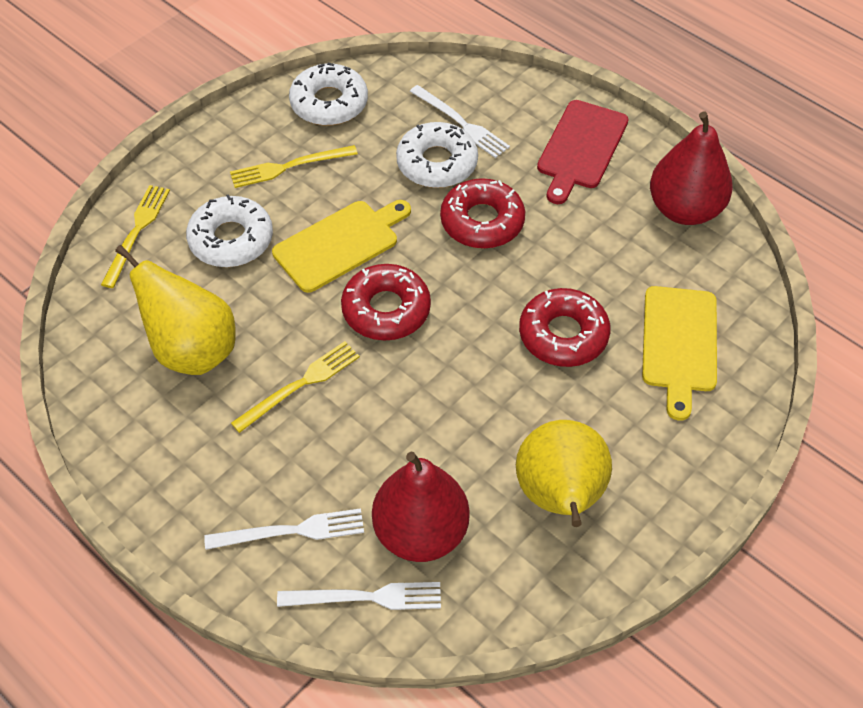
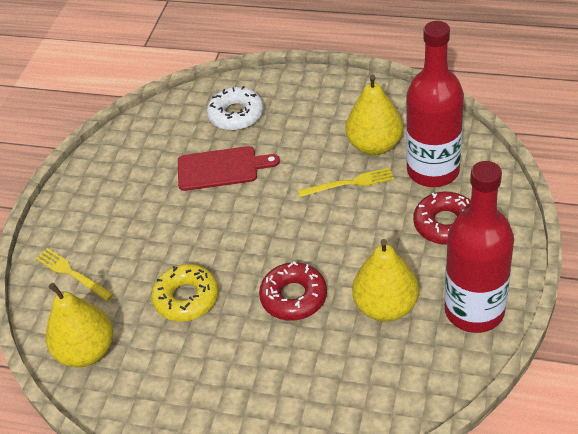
red bottle: none = 0 -> [406,21,464,187] [445,161,514,333] = 2
red donut: [341,264,431,341] [440,178,525,249] [519,288,611,367] = 3 -> [259,262,327,321] [413,192,471,245] = 2
red pear: [372,452,470,562] [650,111,733,225] = 2 -> none = 0
white donut: [186,194,273,267] [289,63,368,126] [396,122,478,188] = 3 -> [207,86,263,131] = 1
white fork: [204,508,364,550] [277,582,441,610] [410,85,510,158] = 3 -> none = 0
yellow cutting board: [272,200,411,293] [642,286,717,421] = 2 -> none = 0
yellow donut: none = 0 -> [151,264,218,322] = 1
yellow fork: [101,185,170,288] [230,145,358,188] [231,341,360,433] = 3 -> [36,248,114,301] [298,168,394,197] = 2
yellow pear: [115,245,236,375] [516,420,612,527] = 2 -> [46,283,113,367] [346,75,403,155] [352,239,419,322] = 3

